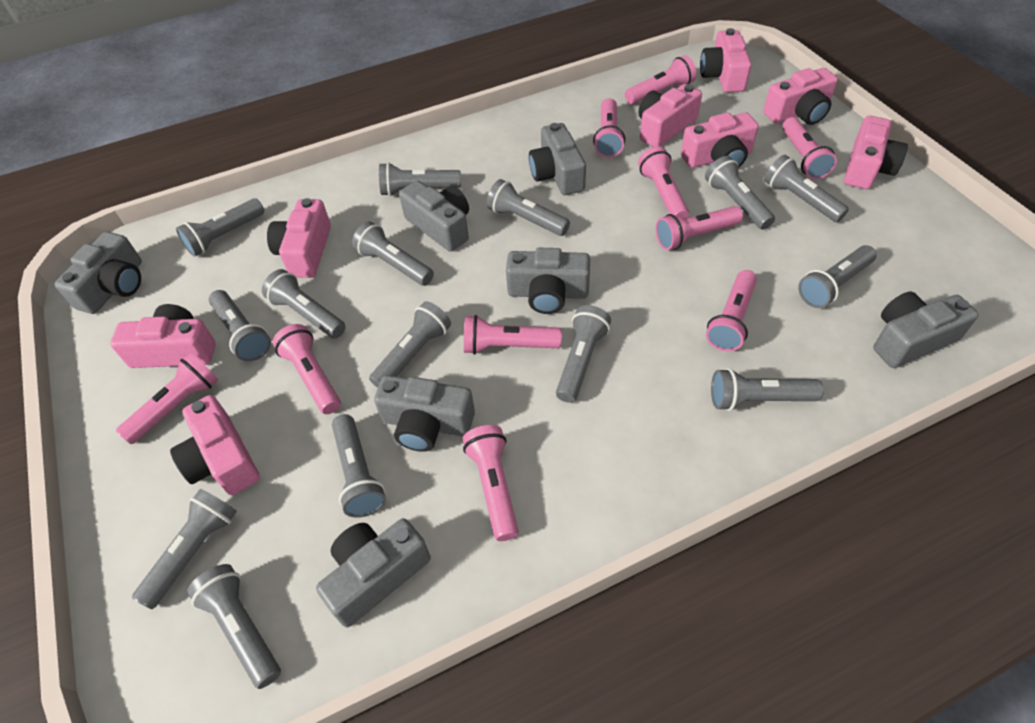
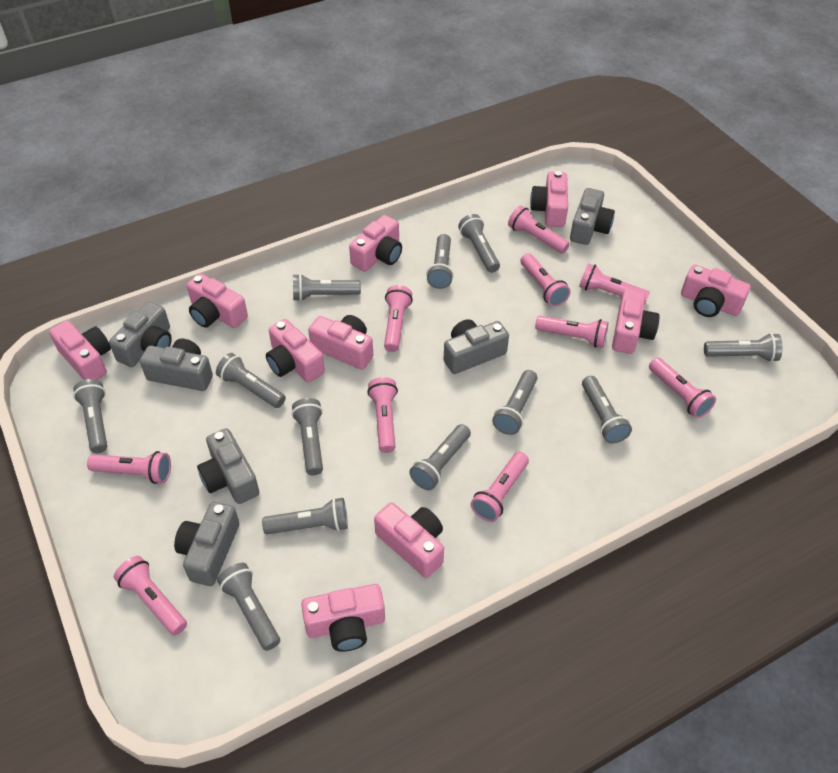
grey camera: [55,232,142,314] [316,518,431,627] [374,375,475,452] [399,181,469,252] [506,248,590,314] [529,123,586,195] [873,291,979,368] = 7 -> [109,302,172,367] [140,339,213,391] [174,502,239,586] [197,428,259,504] [444,319,509,374] [570,188,615,245] = 6
grey flashlight: [132,489,237,609] [176,198,264,257] [187,564,281,689] [209,290,271,362] [262,269,346,339] [332,414,386,518] [352,221,434,286] [369,301,451,388] [379,162,461,196] [487,179,570,236] [556,305,611,403] [705,156,775,230] [711,368,824,411] [764,155,849,222] [798,245,877,308] = 15 -> [73,379,107,453] [216,353,286,408] [217,563,280,651] [262,498,348,534] [292,398,323,475] [293,274,361,301] [409,424,471,490] [426,234,454,289] [458,214,500,273] [492,370,537,435] [582,376,632,444] [704,333,782,362] = 12
pink camera: [110,304,216,368] [170,395,260,495] [267,198,331,278] [638,84,702,147] [681,113,759,168] [700,28,752,92] [763,68,838,125] [844,116,908,189] = 8 -> [49,321,111,380] [187,273,248,328] [266,319,325,383] [301,584,385,652] [308,315,373,370] [349,215,402,272] [374,502,444,578] [530,171,568,227] [612,289,660,354] [681,264,751,317] = 10

